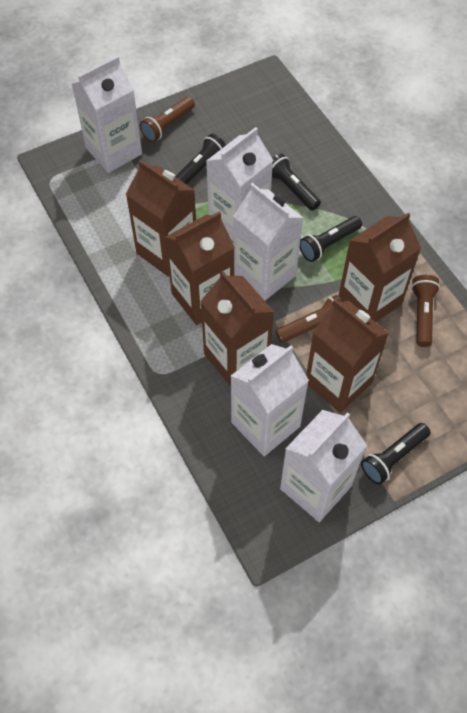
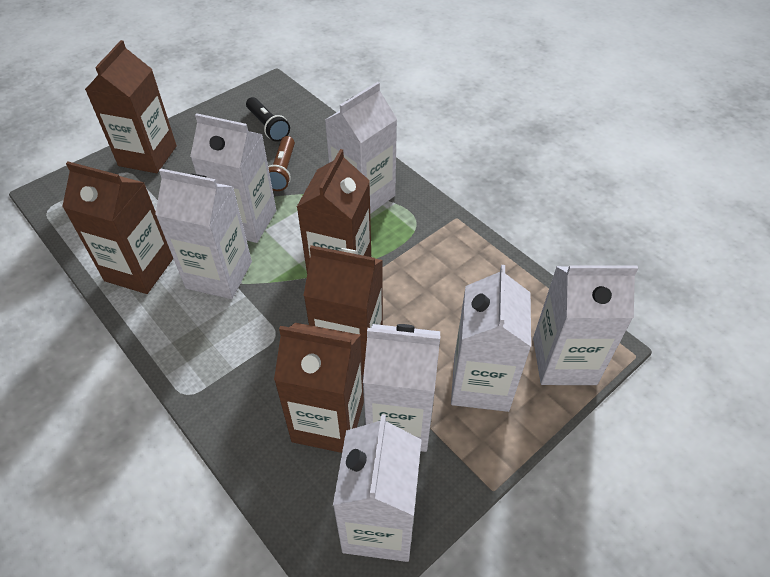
black flashlight: [175,134,226,185] [272,153,321,211] [300,216,362,262] [361,423,430,485] = 4 -> [246,97,290,142] = 1
brown flashlight: [140,97,195,142] [275,295,343,343] [411,275,440,347] = 3 -> [268,136,295,191] = 1
white carton: [72,56,142,173] [206,127,273,241] [231,344,309,456] [233,183,303,301] [280,410,367,522] = 5 -> [155,168,252,299] [190,113,276,243] [325,82,397,214] [333,414,421,562] [363,324,440,452] [451,265,531,412] [533,265,638,385] = 7

